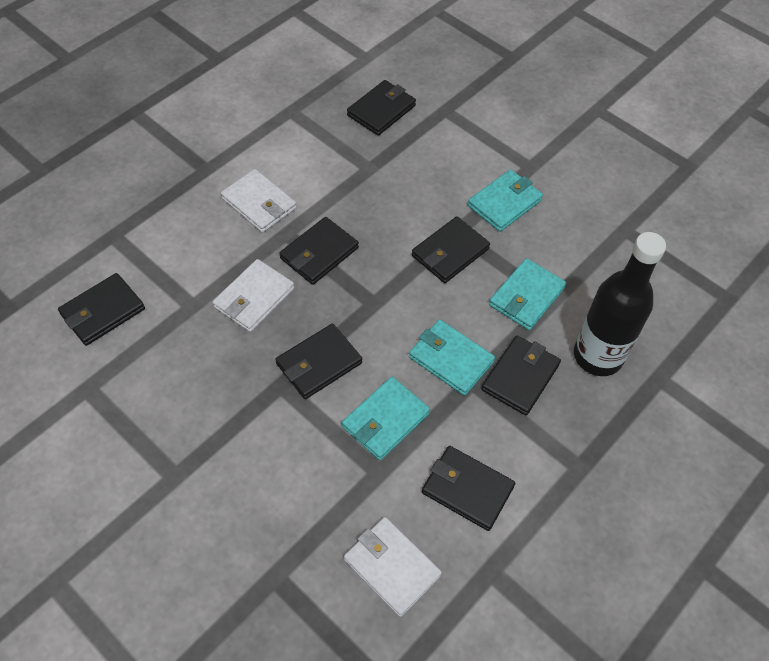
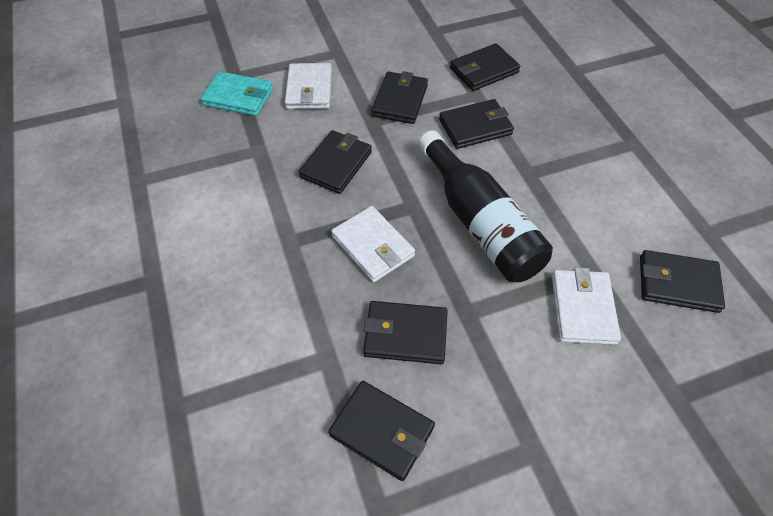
turquoise wallet: [342,377,430,460] [409,320,495,396] [468,169,543,232] [489,258,566,330] = 4 -> [201,71,273,116] = 1

